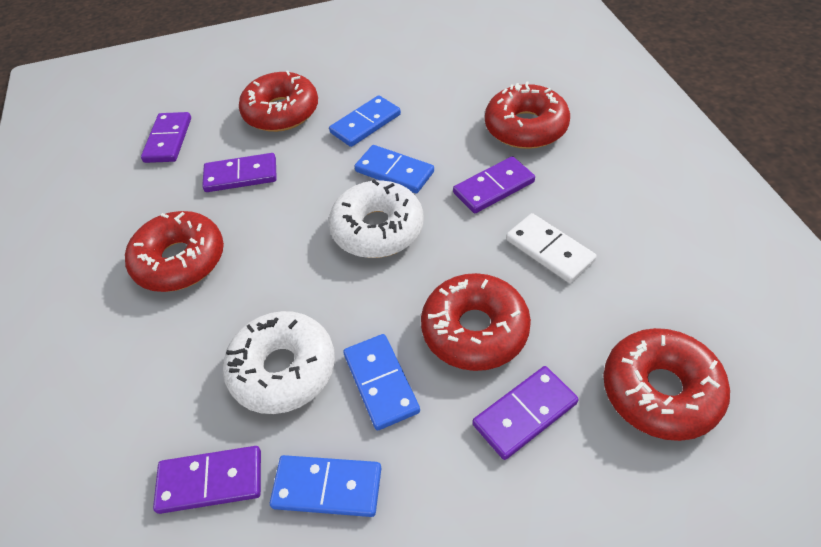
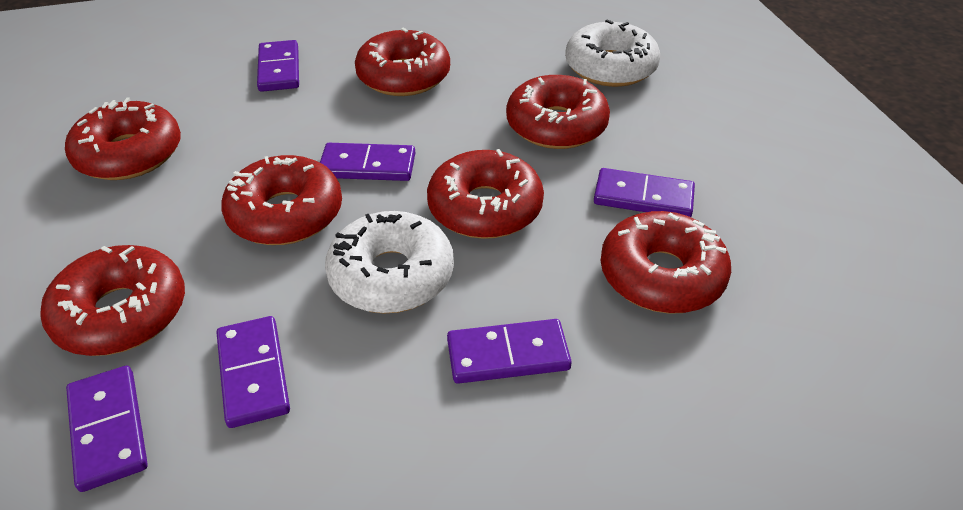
blue domino: [270,455,381,517] [329,95,401,147] [343,334,420,431] [354,145,434,193] = 4 -> none = 0
purple domino: [141,112,191,163] [153,446,261,514] [202,153,277,192] [453,156,535,213] [473,366,578,460] = 5 -> [66,365,148,492] [217,316,290,428] [257,40,299,92] [320,143,415,181] [447,319,572,384] [594,168,695,217] = 6
red donut: [125,211,224,292] [239,71,318,132] [421,273,531,371] [485,81,570,149] [603,328,730,441] = 5 -> [40,245,185,356] [65,98,181,180] [221,155,342,245] [355,28,450,96] [427,149,544,239] [506,75,610,149] [601,211,731,314] = 7
white domino: [506,213,597,283] = 1 -> none = 0

